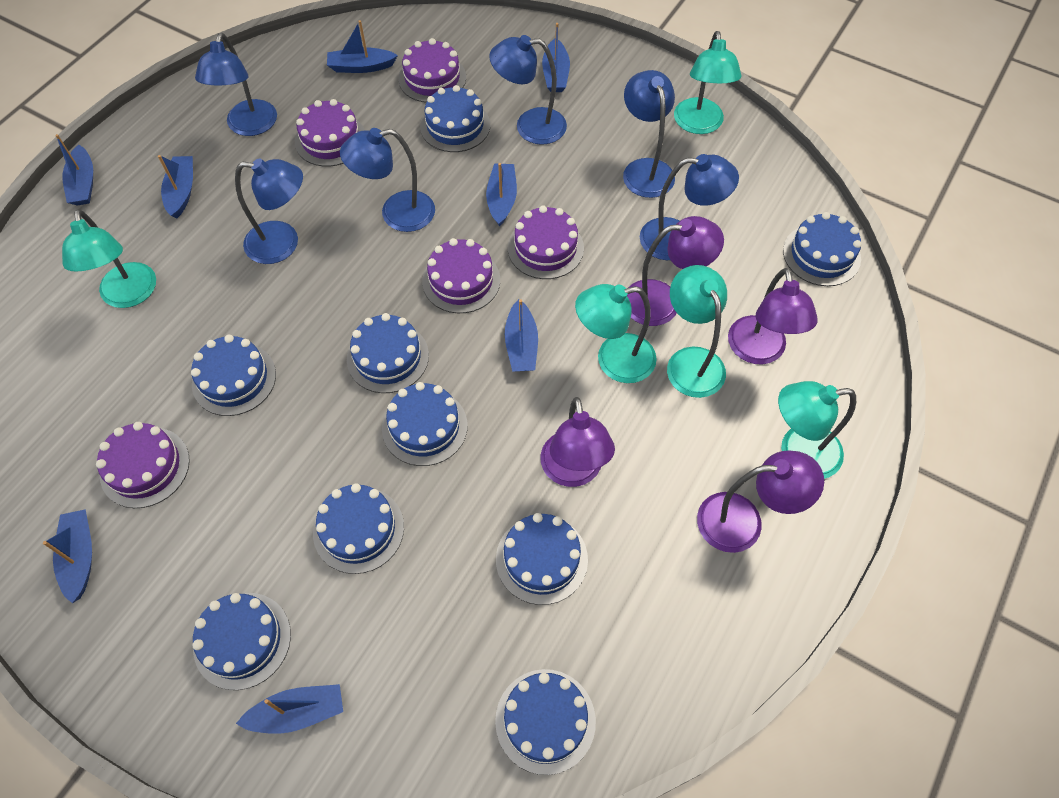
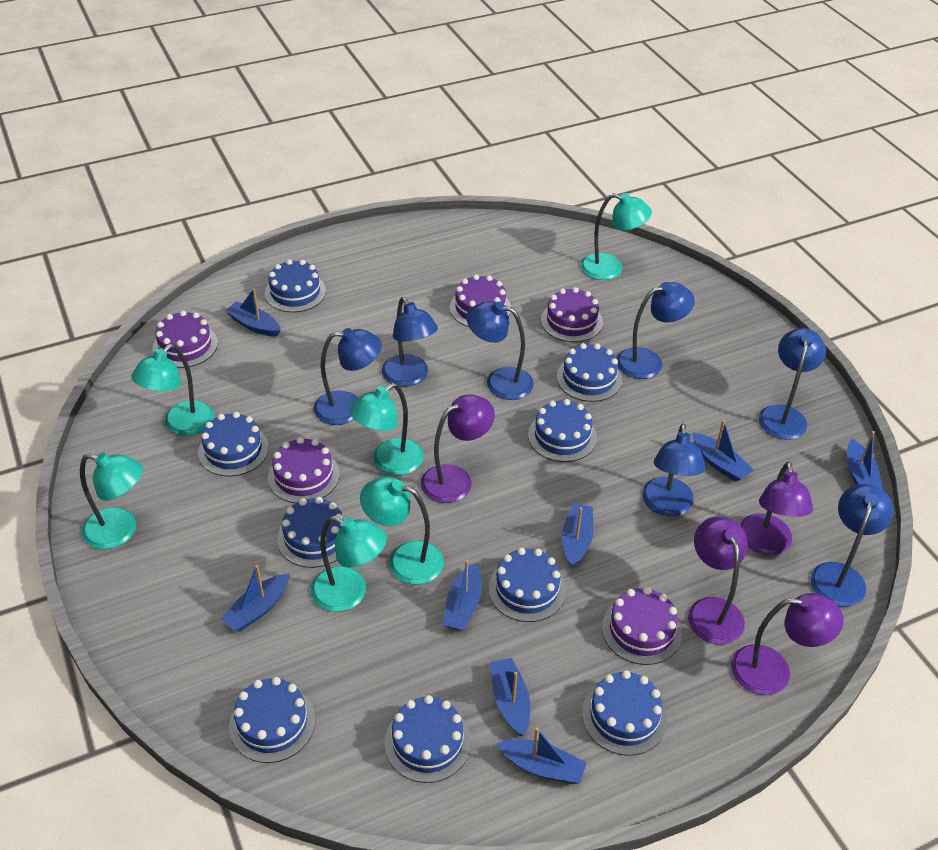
blue lamp: [195,33,277,136] [235,158,303,264] [340,128,435,232] [489,35,567,145] [623,70,675,198] [640,154,739,260] = 6 -> [314,328,382,425] [382,297,438,387] [467,301,534,400] [617,282,695,379] [642,423,705,516] [759,328,826,440] [810,484,894,607] = 7
turquoise lamp: [62,209,156,308] [575,284,657,383] [667,265,727,398] [674,31,741,134] [778,381,856,479] = 5 -> [80,453,143,550] [131,344,214,436] [311,516,387,612] [350,383,423,476] [360,477,444,585] [581,193,652,280] = 6

